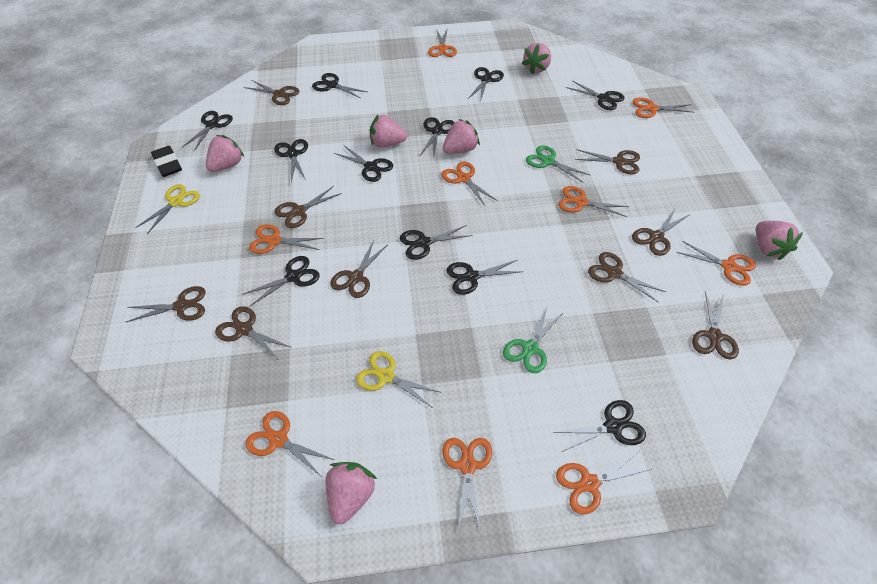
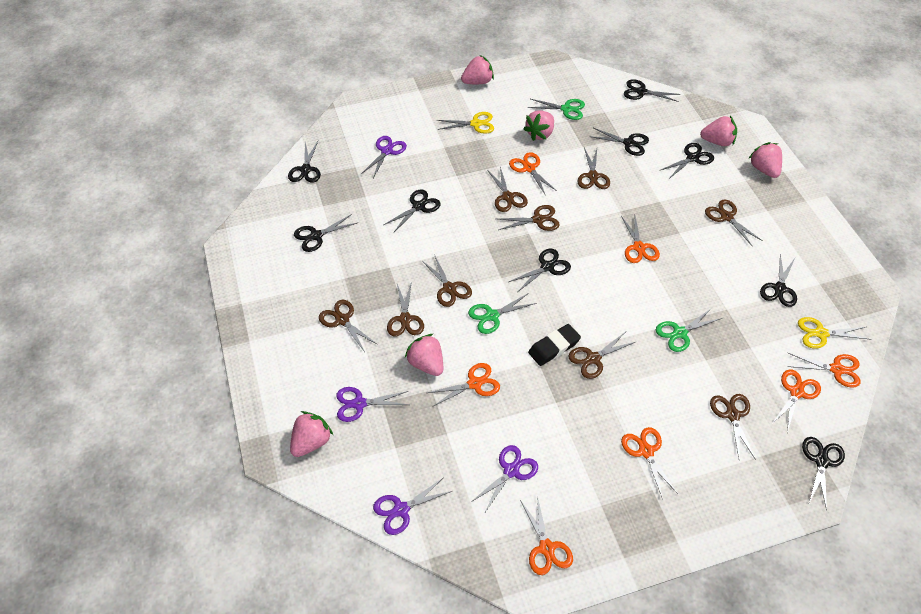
black scissors: [182,111,233,151] [242,256,320,306] [274,139,308,182] [312,73,367,98] [334,145,393,182] [400,225,473,260] [420,117,455,159] [446,260,523,295] [468,67,504,102] [553,400,646,452] [566,80,625,110] = 11 -> [288,141,321,183] [294,214,357,252] [384,189,441,233] [509,249,571,292] [589,128,649,156] [624,79,680,102] [659,143,714,179] [760,254,797,307] [802,437,845,511] = 9
green scissors: [503,307,564,373] [526,145,590,182] = 2 -> [468,293,537,334] [528,99,585,120] [656,308,722,352] = 3
orange scissors: [245,411,335,477] [249,224,323,254] [428,28,457,57] [442,161,497,206] [443,438,492,531] [556,451,652,514] [558,186,629,217] [632,98,692,118] [677,241,756,286] = 9 -> [427,363,500,407] [509,152,557,196] [520,496,573,575] [621,216,660,263] [621,427,678,500] [771,369,821,433] [787,353,861,388] = 7
purple scissors: none = 0 -> [336,387,409,422] [361,136,407,178] [373,478,452,535] [471,445,538,514] = 4

